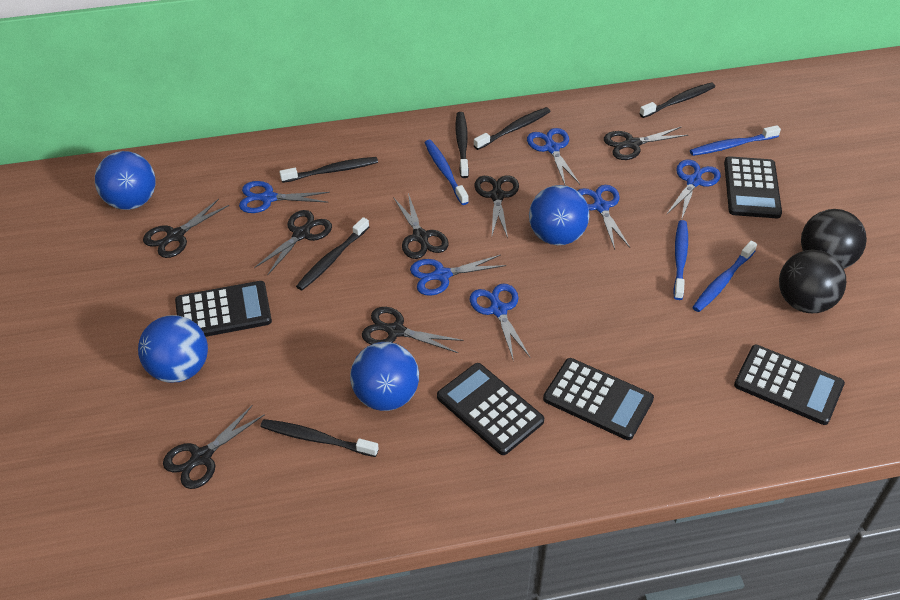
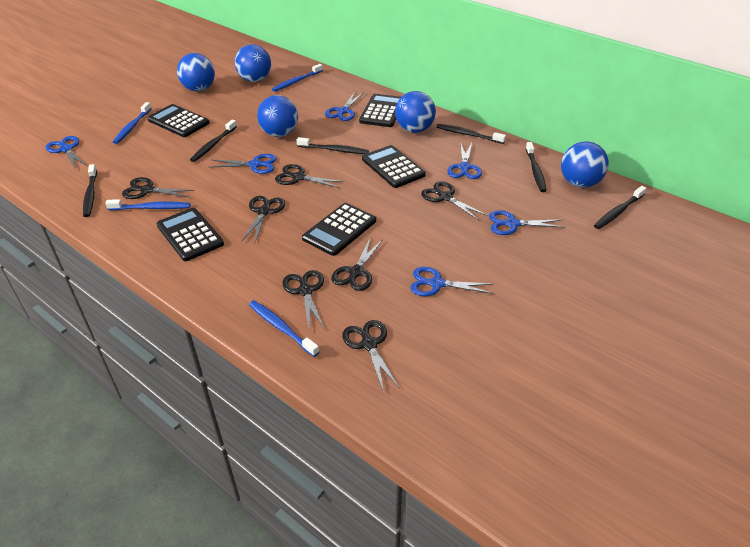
black ball: [779,250,846,313] [801,209,867,269] = 2 -> none = 0
blue ball: [95,151,156,210] [138,315,208,383] [350,342,419,411] [529,185,589,245] = 4 -> [177,53,215,91] [235,44,271,82] [257,95,298,137] [395,91,436,133] [561,141,609,188] = 5

